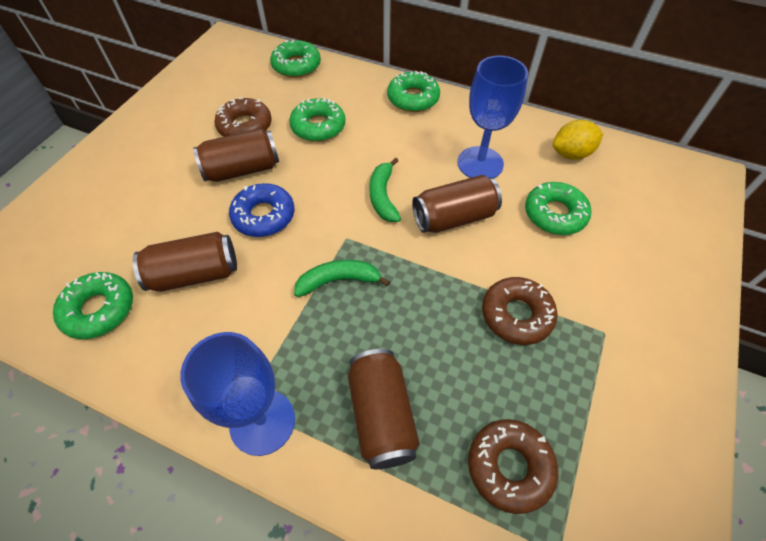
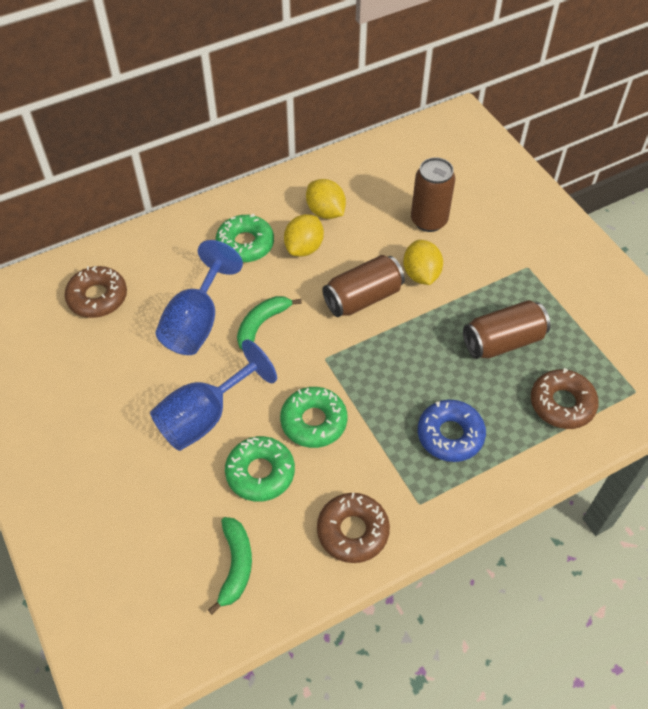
brown can: [133,232,237,292] [193,128,279,182] [348,349,420,469] [412,175,502,233] = 4 -> [322,255,405,317] [411,157,455,232] [463,300,551,359] = 3
green donut: [53,272,133,339] [270,40,321,78] [289,98,346,142] [387,70,440,112] [525,182,591,235] = 5 -> [216,214,274,263] [225,436,295,502] [280,387,347,448] = 3
yellow lemon: [553,120,603,160] = 1 -> [284,214,324,257] [306,179,346,219] [403,240,443,285] = 3

